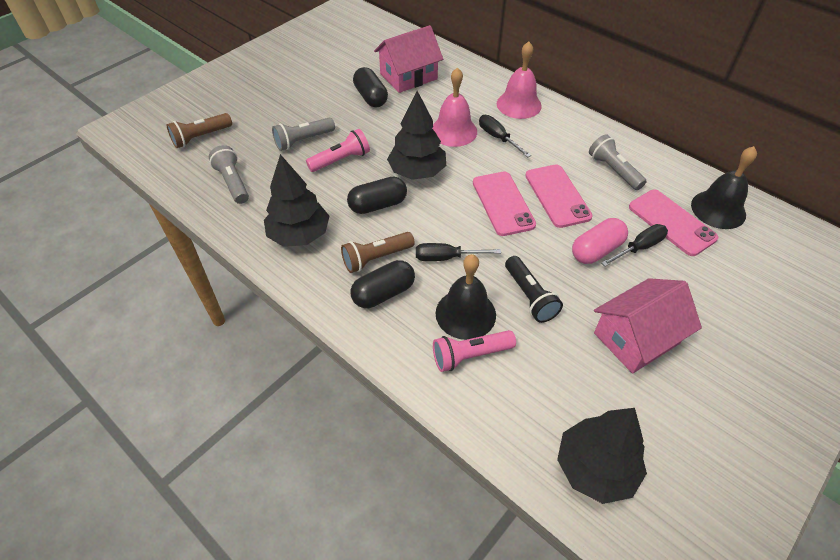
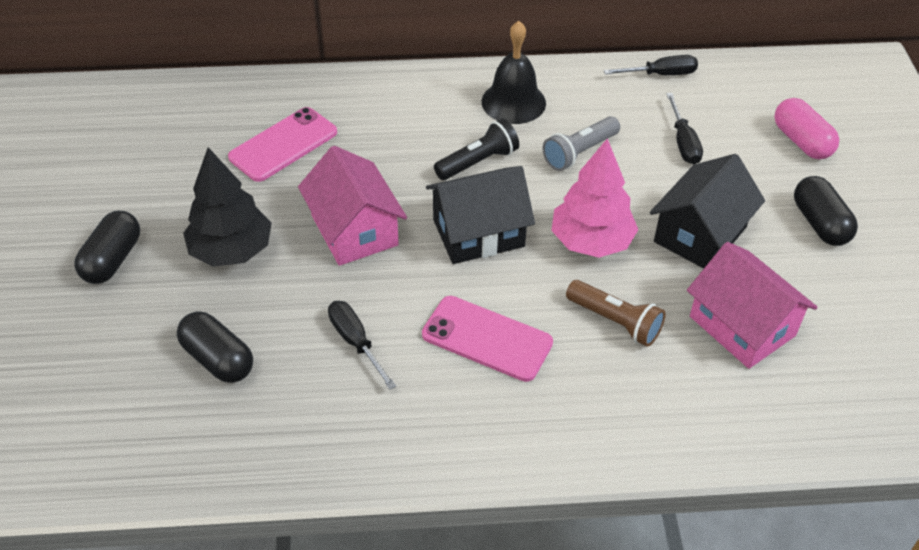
black bell: [435,254,496,340] [691,146,757,229] = 2 -> [482,21,546,124] = 1
black house: none = 0 -> [426,166,535,264] [650,154,765,269] = 2
black tree: [264,154,330,247] [387,91,446,180] [557,408,647,504] = 3 -> [183,147,272,267] = 1
brown flashlight: [167,113,232,148] [341,232,415,273] = 2 -> [566,280,666,347] = 1
grey flashlight: [209,145,249,204] [272,117,335,151] [589,134,647,190] = 3 -> [542,116,620,171] = 1
pink bell: [432,67,477,147] [497,42,542,119] = 2 -> none = 0
pink flashlight: [306,129,370,172] [433,330,516,372] = 2 -> none = 0
pink phone: [473,172,536,236] [525,164,593,228] [629,190,718,256] = 3 -> [228,107,337,182] [422,296,553,382] = 2
pink tree: none = 0 -> [551,138,638,258] = 1

